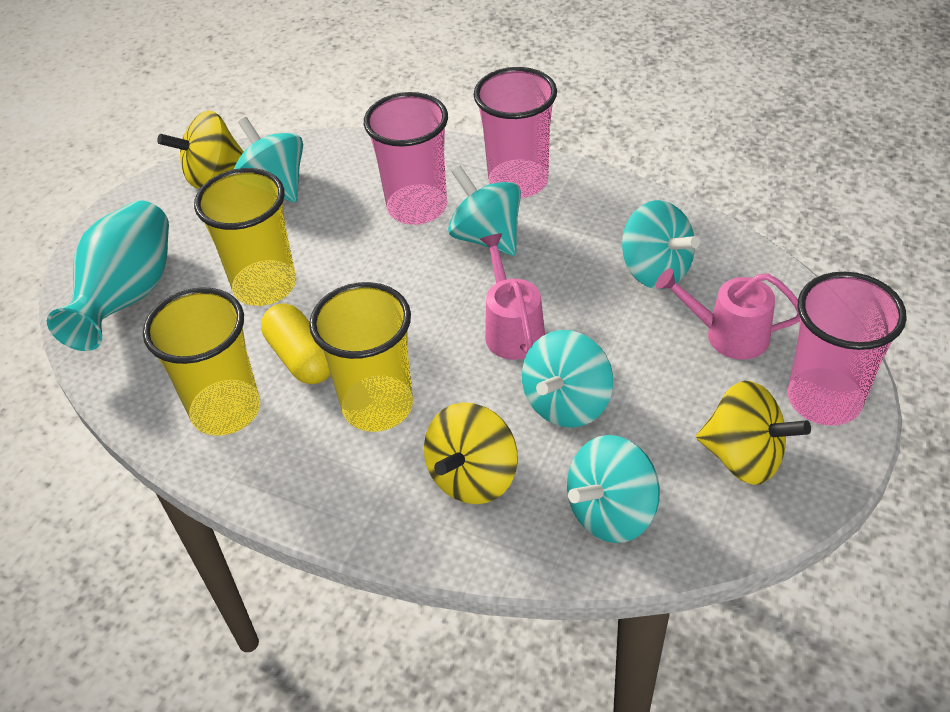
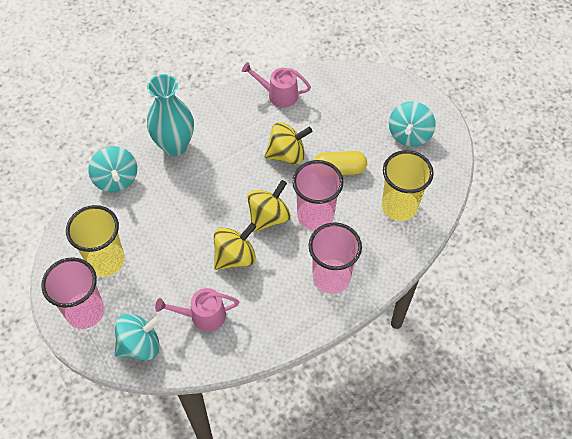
turquoise spinning top: [234,117,303,203] [448,165,521,256] [522,330,613,428] [567,435,660,543] [622,200,700,289] = 5 -> [88,146,137,192] [115,314,162,360] [389,101,436,147] = 3
yellow cup: [143,287,260,436] [194,168,296,306] [309,282,413,432] = 3 -> [66,205,125,277] [382,150,434,221] = 2

